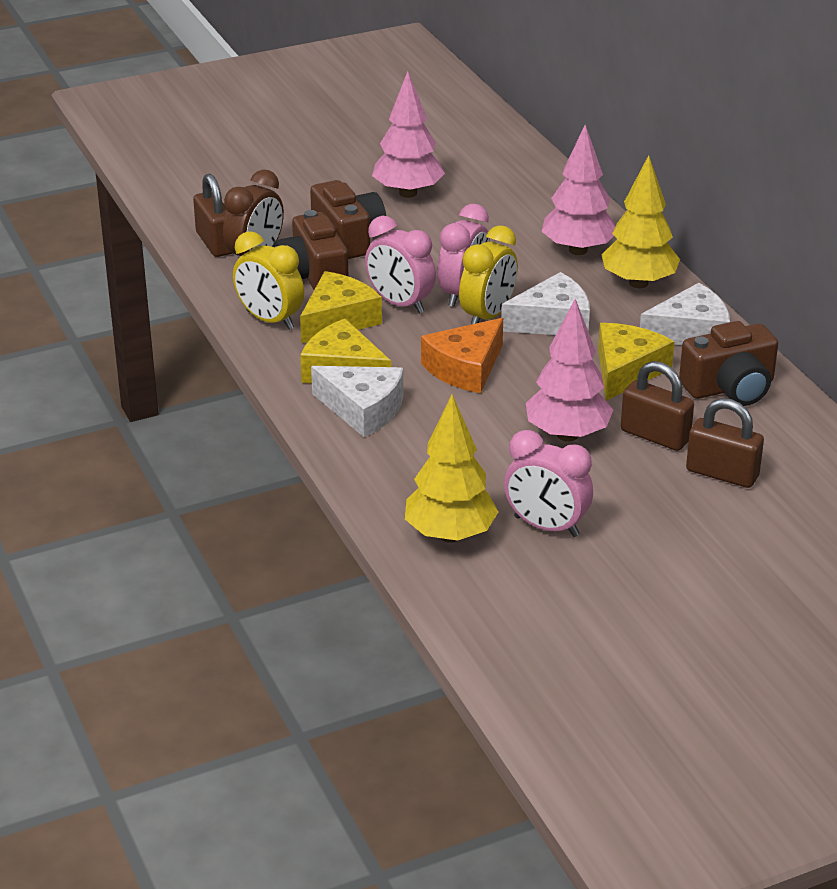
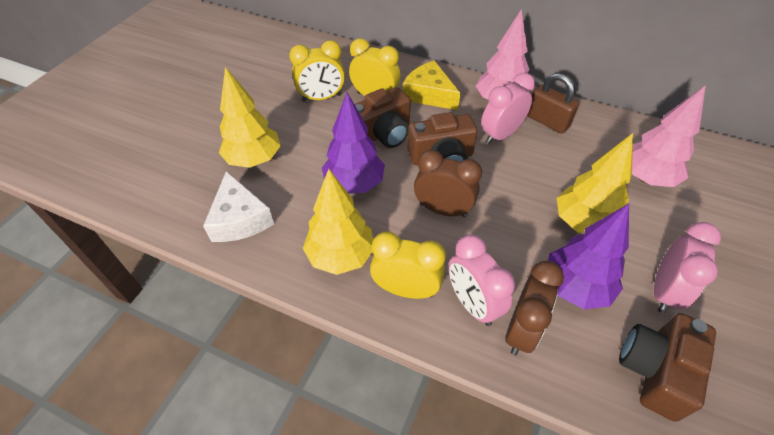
brown clock: [223,170,284,259] = 1 -> [414,150,482,217] [505,261,564,355] = 2
brown padlock: [193,174,232,257] [621,361,694,451] [686,398,764,488] = 3 -> [527,73,579,133] = 1
orange cheese: [421,318,503,393] = 1 -> none = 0
pink tree: [372,71,445,198] [526,299,613,442] [542,125,615,255] = 3 -> [476,9,530,100] [632,85,706,187] = 2
purple tree: none = 0 -> [322,92,385,194] [548,204,629,309] = 2
white cheese: [311,366,403,437] [501,272,590,335] [640,283,730,345] = 3 -> [203,171,274,242] = 1
yellow cheese: [300,271,382,343] [300,319,391,383] [598,323,674,401] = 3 -> [403,61,461,110] = 1
yellow clock: [233,231,304,330] [459,225,518,325] = 2 -> [289,40,345,102] [349,38,401,96] [370,232,446,299] = 3
yellow tree: [405,394,498,543] [602,155,680,288] = 2 -> [219,67,281,168] [303,169,373,275] [557,133,633,234] = 3

